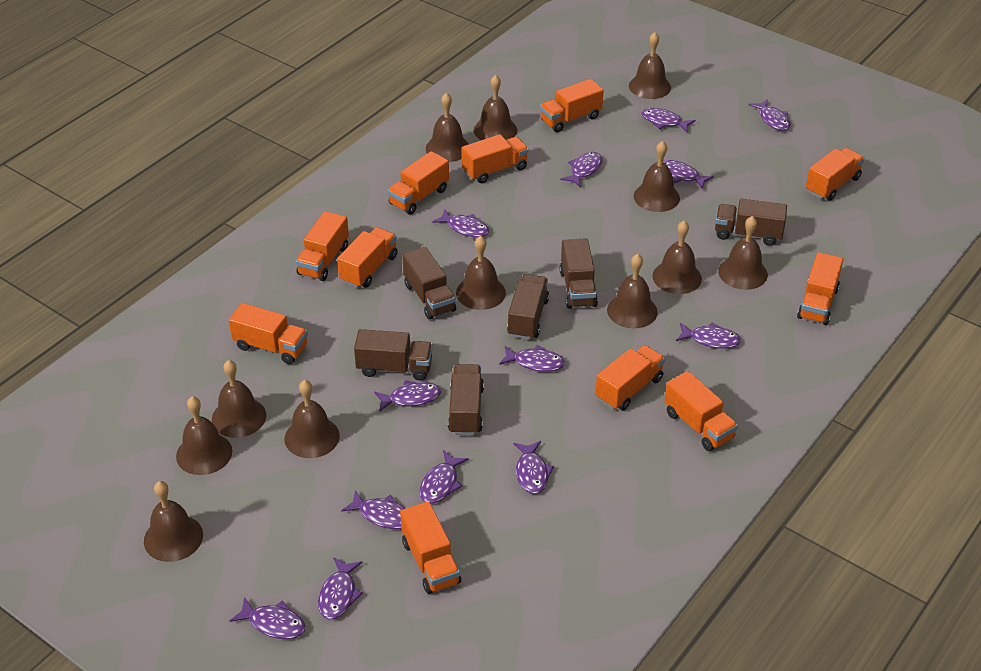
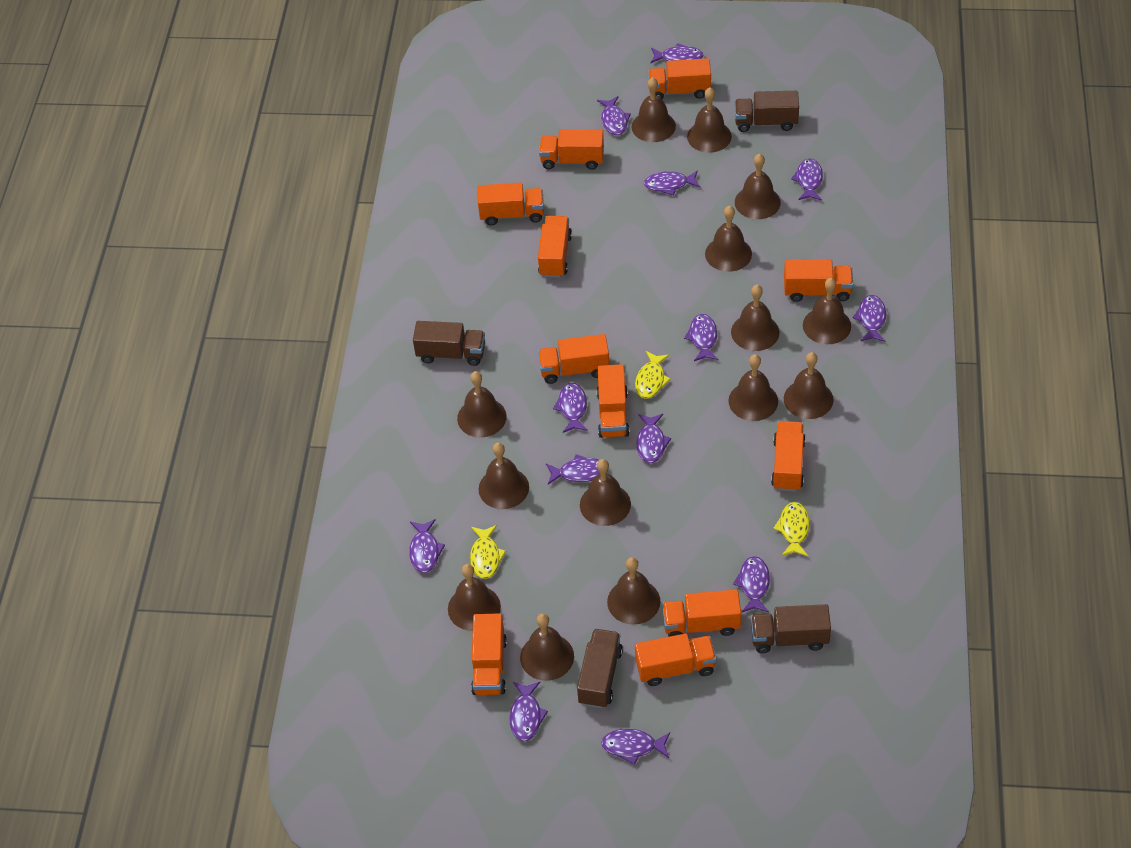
brown bell: [144,481,203,562] [176,396,232,475] [212,360,266,438] [285,380,340,458] [426,93,469,162] [456,236,506,310] [474,75,517,140] [607,254,658,329] [629,32,671,99] [634,141,680,212] [652,220,702,294] [718,216,768,290] = 12 -> [448,564,501,631] [457,371,507,437] [478,442,529,509] [520,613,574,681] [580,459,631,526] [607,557,660,625] [631,77,676,142] [687,87,732,153] [705,206,752,272] [728,354,778,421] [731,285,779,351] [735,153,781,219] [784,352,833,419] [803,278,851,344] = 14
brown truck: [354,329,433,381] [402,247,456,319] [448,364,484,435] [507,274,549,340] [560,238,598,309] [715,199,787,246] = 6 -> [413,321,485,366] [577,629,623,708] [735,91,799,132] [751,604,831,653] = 4
yellow fish: none = 0 -> [470,525,506,579] [635,351,671,399] [773,502,810,556] = 3

